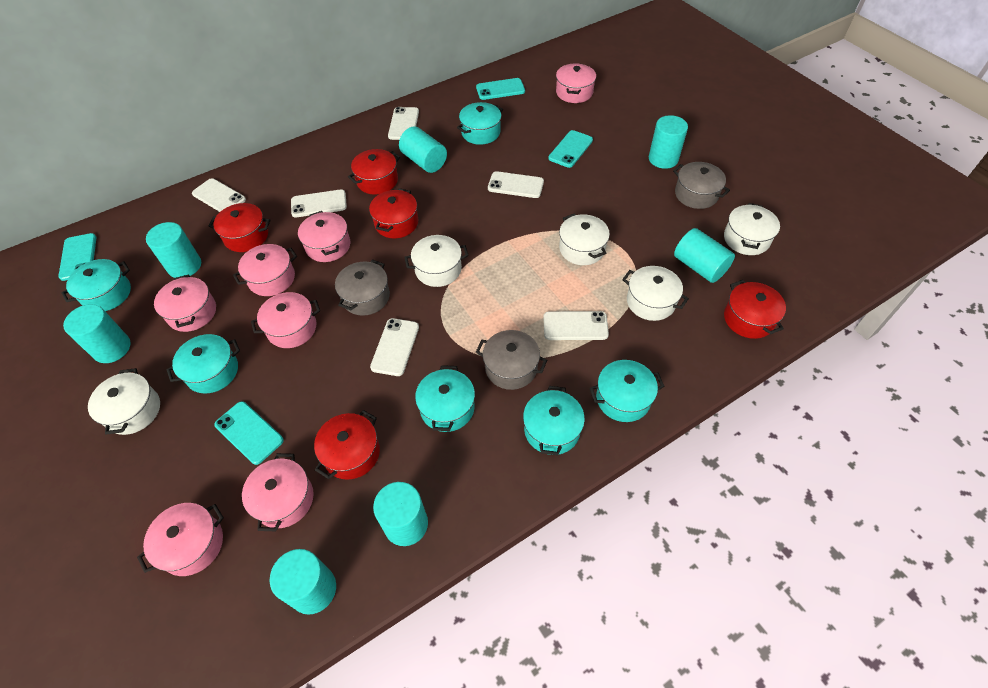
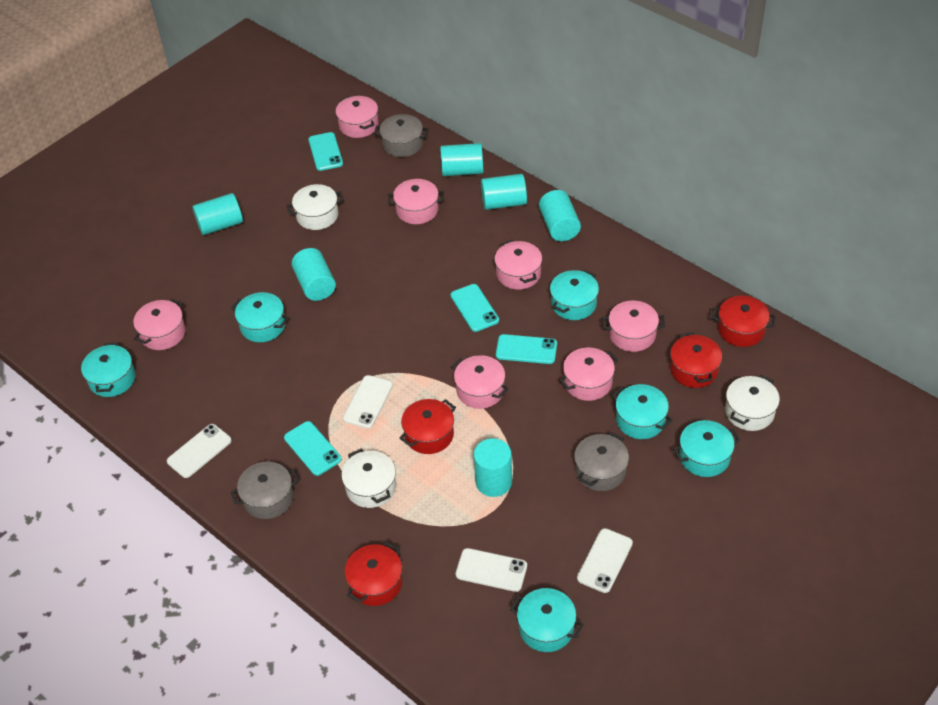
red pot: [209,203,271,252] [314,410,380,480] [348,149,400,195] [369,188,418,238] [724,280,786,339] = 5 -> [345,542,403,606] [400,399,456,454] [670,332,722,388] [712,296,776,347] = 4
turquoise cylinder: [63,304,131,363] [146,222,201,278] [270,549,336,615] [373,482,428,546] [399,126,447,173] [649,115,688,169] [674,228,735,283] = 7 -> [193,193,243,235] [292,248,336,301] [440,143,483,176] [474,438,512,497] [481,174,527,210] [539,190,581,241] = 6
white phone: [192,178,246,212] [291,189,347,218] [370,318,419,376] [388,107,419,140] [488,171,544,198] [543,311,609,340] = 6 -> [167,424,232,478] [343,375,393,429] [456,548,527,592] [577,528,633,593] = 4
white pot: [88,368,160,435] [404,235,469,287] [559,213,610,265] [622,266,689,321] [724,203,780,255] = 5 -> [286,184,344,230] [341,449,396,508] [725,375,780,431] = 3

